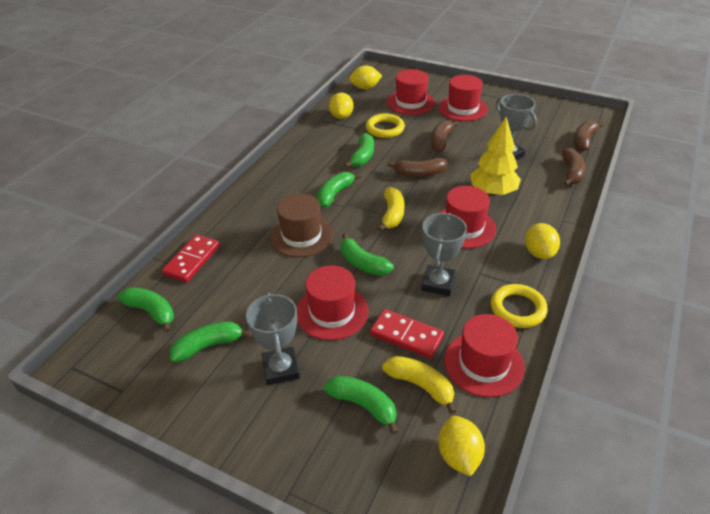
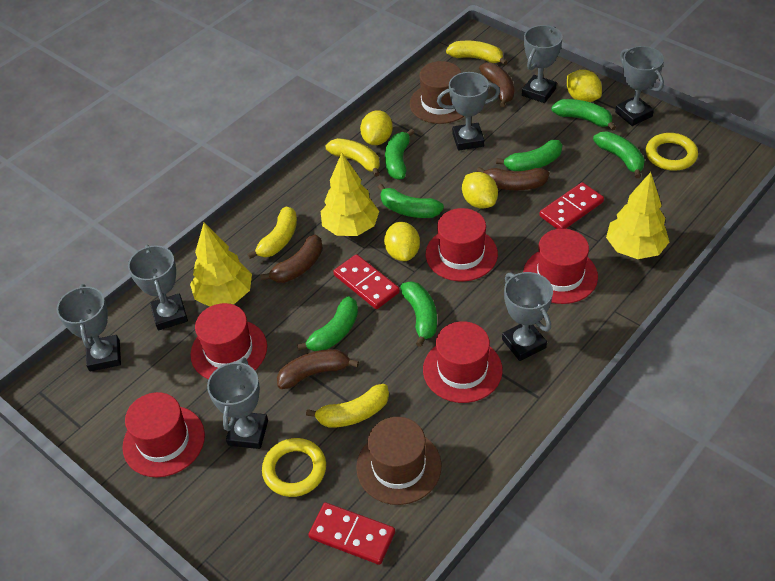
brown hat: [270,194,333,257] = 1 -> [356,417,441,505] [410,61,464,124] = 2
green banana: [117,287,174,332] [170,321,251,363] [317,172,361,208] [324,376,399,435] [340,233,393,276] [344,133,374,168] = 6 -> [297,296,358,351] [378,184,444,218] [385,129,415,180] [400,281,437,347] [496,140,562,171] [551,99,616,131] [593,131,645,178] = 7
grey trophy: [246,292,300,385] [421,213,467,296] [496,94,537,160] = 3 -> [57,284,121,372] [128,245,188,331] [207,358,268,449] [437,72,500,151] [502,272,553,361] [522,25,563,103] [615,46,664,126] = 7
red domino: [162,234,220,283] [370,309,444,359] = 2 -> [308,503,395,565] [333,254,400,309] [539,182,604,229] = 3
yellow banana: [378,187,405,231] [382,356,456,414] = 2 -> [247,207,297,259] [306,384,389,428] [325,138,380,177] [446,41,507,65] = 4
yellow tree: [470,117,521,196] = 1 -> [190,223,252,307] [321,153,379,236] [606,172,669,259] = 3

